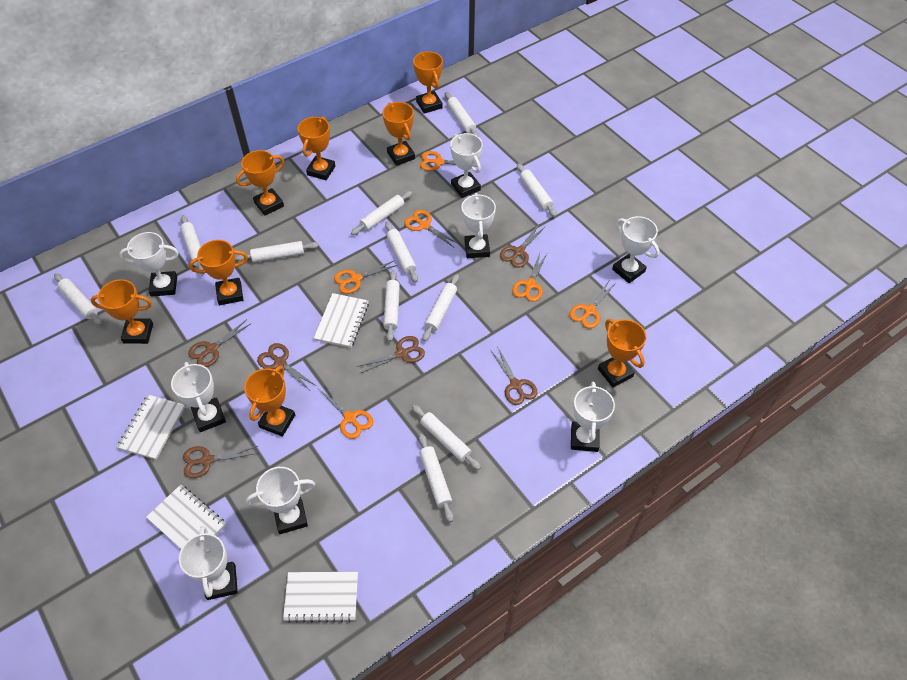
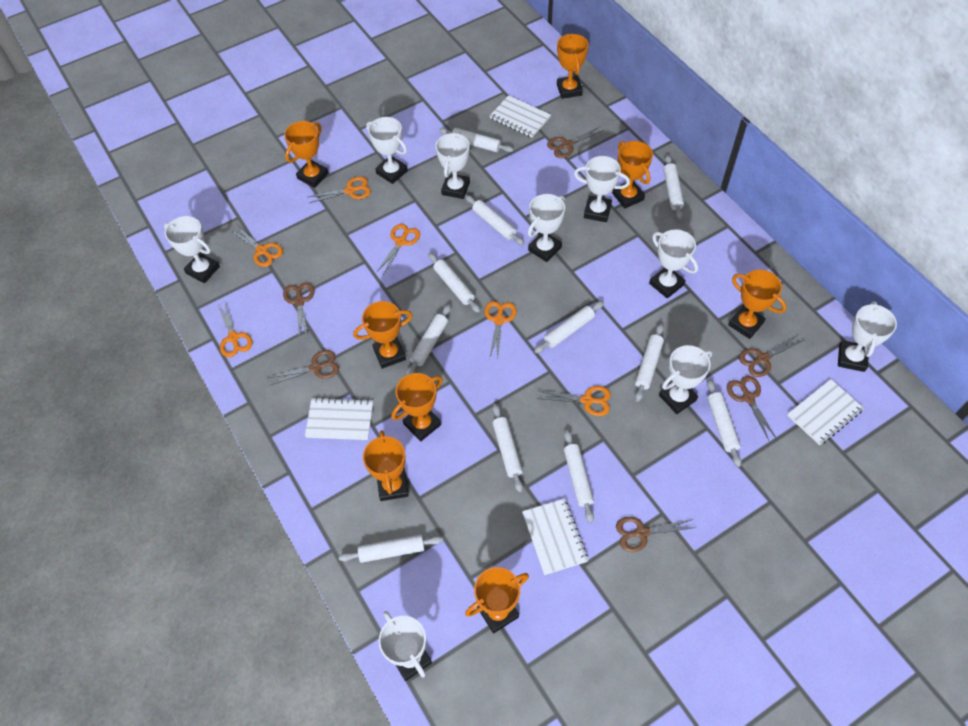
white trophy: [119,232,179,296] [171,362,226,432] [179,526,238,600] [246,467,315,534] [450,133,483,198] [461,193,496,258] [571,381,615,452] [612,216,660,283] = 8 -> [164,216,220,283] [366,117,408,184] [379,611,432,681] [435,132,470,199] [528,194,565,262] [574,156,630,222] [649,229,698,298] [659,345,712,414] [838,301,897,372] = 9

